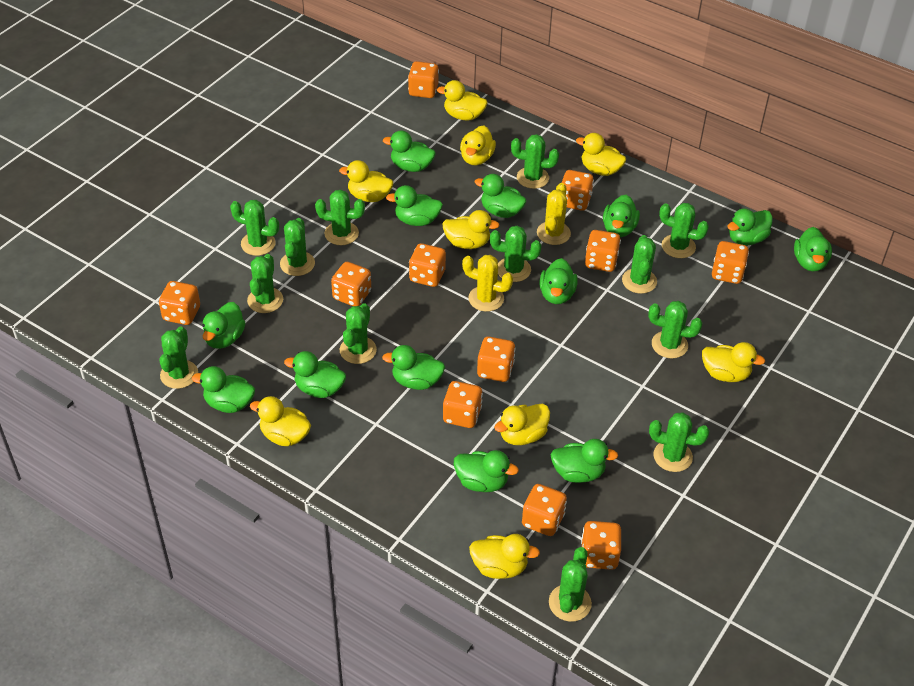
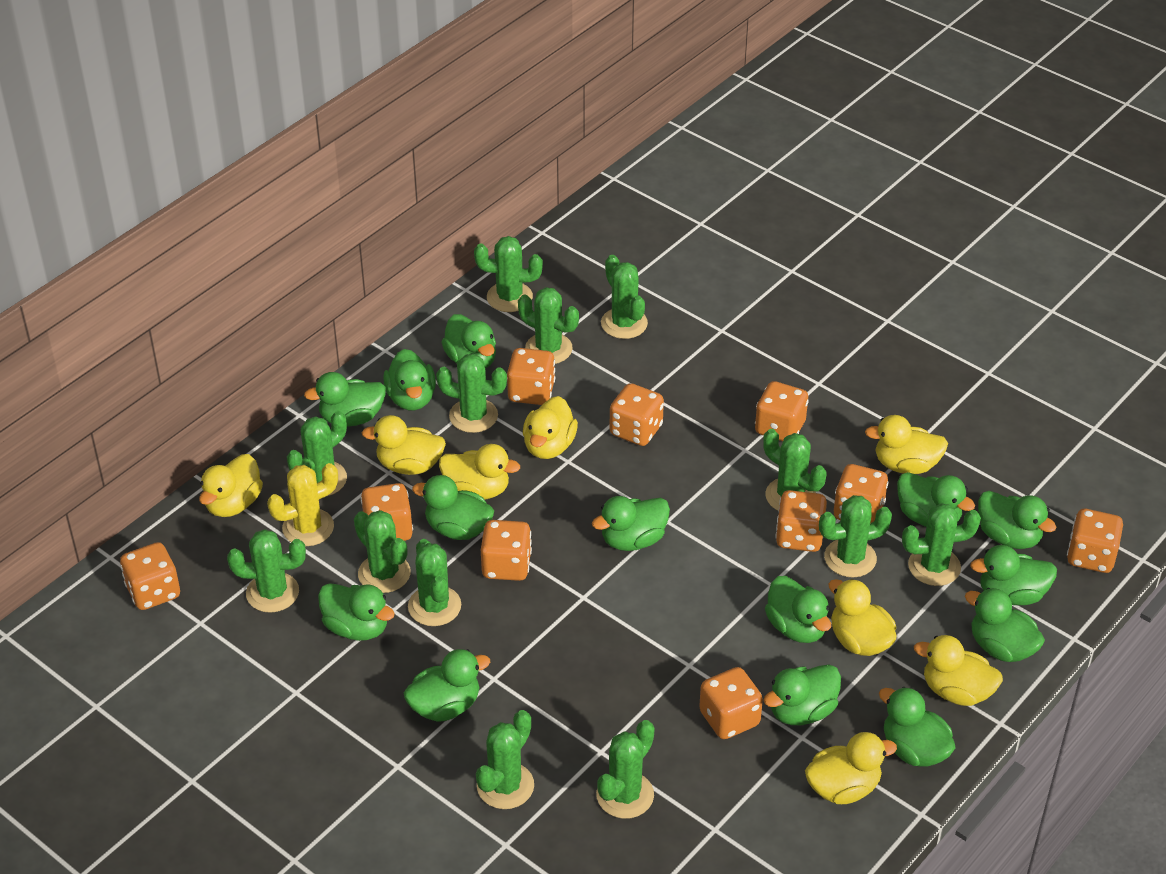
green duck: [192,366,255,413] [202,302,246,349] [284,351,346,398] [382,345,445,390] [383,130,435,172] [386,185,443,226] [454,450,519,492] [475,174,527,218] [539,258,578,304] [551,439,618,483] [603,195,640,237] [727,209,773,246] [794,227,832,272] = 13 -> [304,372,386,427] [318,583,395,641] [383,349,436,410] [404,649,490,722] [412,475,494,540] [442,314,496,368] [592,496,670,551] [763,664,841,725] [765,576,831,643] [879,687,956,767] [897,472,975,527] [965,588,1045,662] [970,545,1057,605] [978,491,1056,549] = 14
orange dice: [159,281,200,325] [331,262,371,306] [408,61,439,98] [409,243,446,287] [443,381,483,428] [477,337,516,382] [522,484,567,536] [562,170,594,211] [581,521,621,570] [585,230,621,272] [712,241,749,284] = 11 -> [120,542,180,610] [361,483,413,541] [481,520,532,581] [507,348,555,405] [610,383,664,446] [699,667,763,739] [755,381,809,441] [775,490,827,552] [834,464,888,523] [1067,509,1123,573] = 10
yellow cactus: [462,255,513,312] [537,183,571,245] = 2 -> [267,463,338,546] = 1
yellow duck: [250,396,311,446] [339,160,393,202] [437,80,488,121] [442,210,500,249] [460,125,496,165] [469,534,540,579] [494,404,550,445] [576,133,626,176] [702,342,765,382] = 9 -> [199,454,263,517] [362,415,446,475] [439,444,520,500] [523,396,578,459] [805,732,897,804] [829,579,897,656] [865,415,948,474] [914,635,1003,706] = 8

